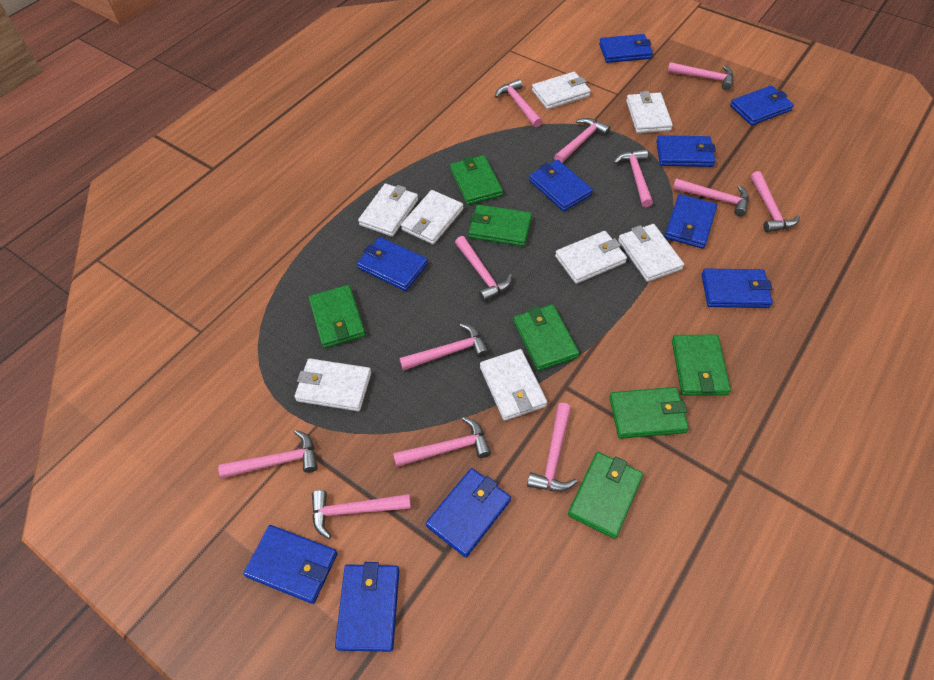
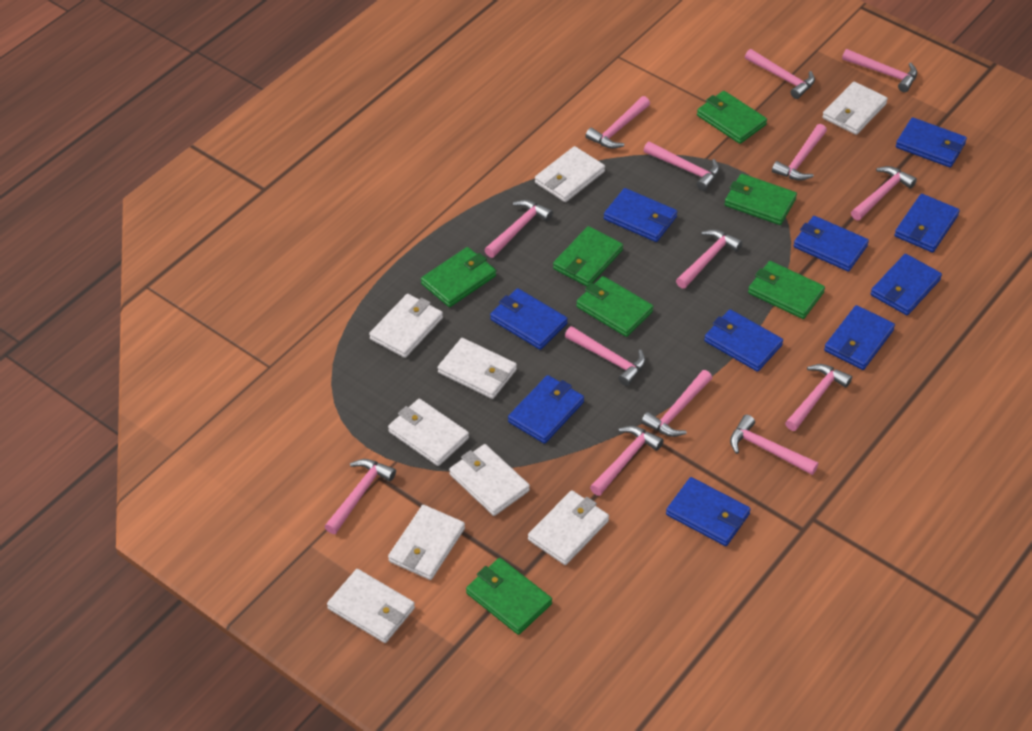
pink hammer: [218,430,318,479] [312,490,411,539] [393,417,491,467] [399,323,489,371] [455,236,512,302] [495,79,542,127] [527,403,577,492] [554,118,611,163] [613,149,653,207] [667,62,734,90] [673,178,749,217] [751,171,800,232] = 12 -> [324,459,396,534] [485,200,553,258] [565,326,646,386] [585,96,650,149] [590,426,664,496] [641,370,712,437] [644,141,720,191] [676,229,743,289] [730,415,819,475] [745,49,815,99] [772,124,827,181] [785,364,852,431] [842,49,917,92] [851,166,917,220] = 14
white wallet: [294,359,372,411] [358,184,418,237] [401,190,464,244] [480,349,547,421] [532,72,591,110] [555,231,627,284] [618,224,684,282] [626,91,673,133] = 8 -> [327,569,415,643] [369,294,443,358] [388,399,469,466] [388,505,465,580] [438,338,517,399] [449,444,530,516] [528,490,609,565] [535,146,605,202] [822,81,888,135] = 9

